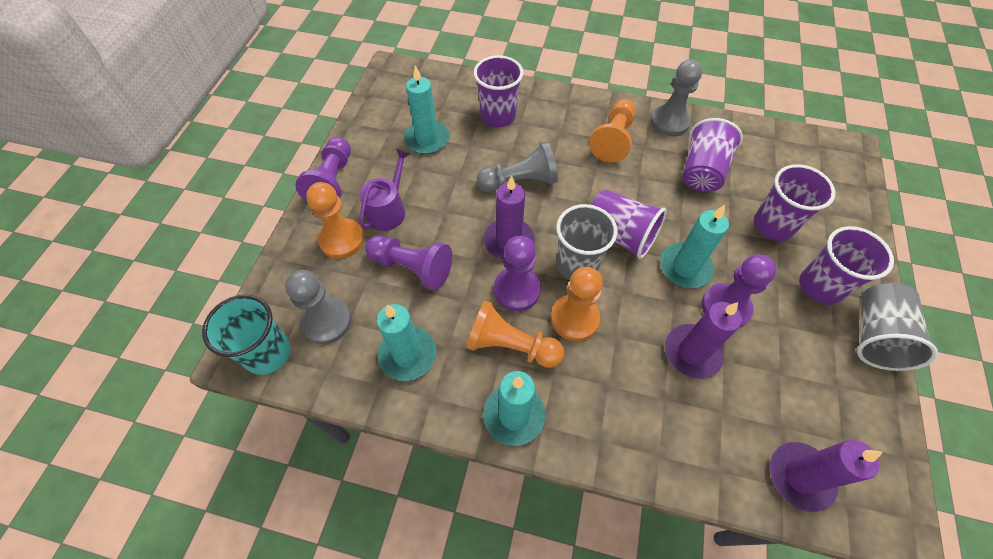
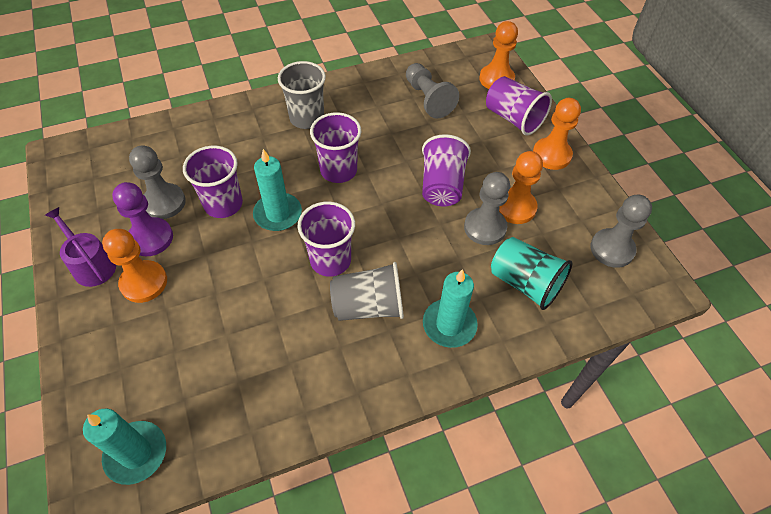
grey pawn: [285,270,351,344] [477,141,558,192] [651,59,702,136] = 3 -> [129,145,186,219] [406,63,459,119] [464,172,510,245] [590,195,652,268] = 4
purple candle: [483,175,535,260] [665,302,742,379] [770,440,883,512] = 3 -> none = 0
purple pawn: [295,137,351,201] [365,235,452,291] [494,236,541,311] [702,254,777,328] = 4 -> [112,182,173,256] = 1
turquoise candle: [376,304,436,381] [404,65,449,154] [483,371,546,446] [660,205,729,288] = 4 -> [83,408,166,485] [253,149,302,231] [423,269,478,348] = 3

